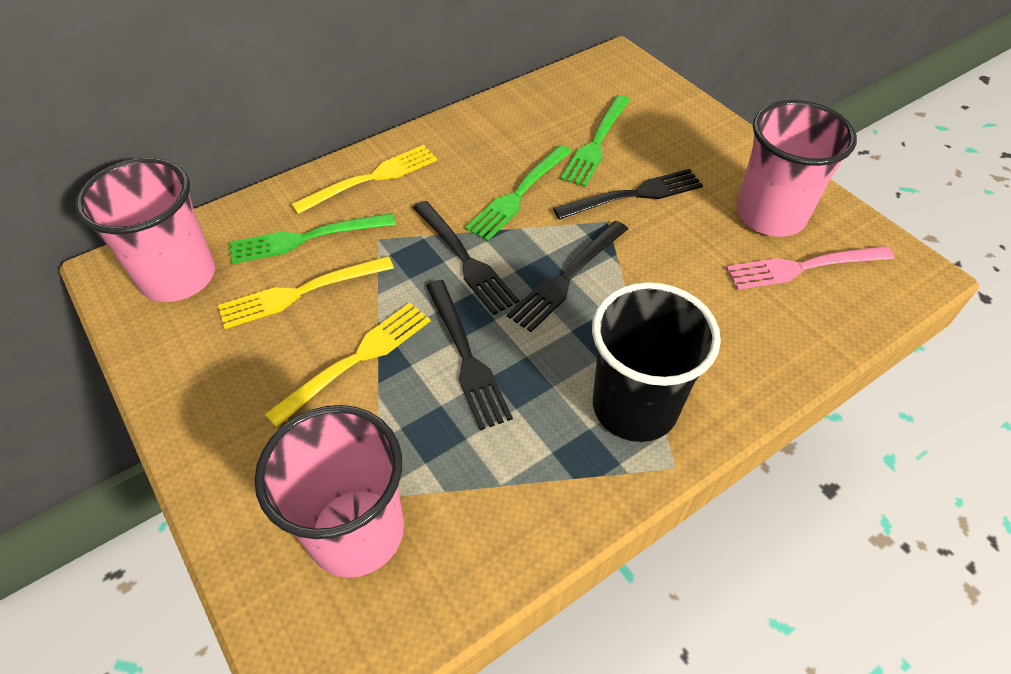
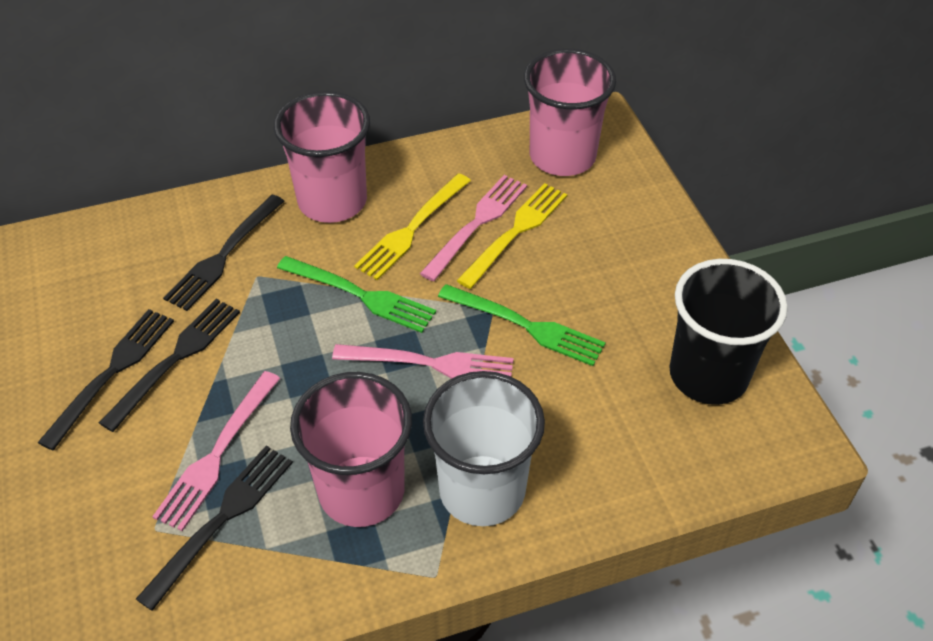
green fork: [229,213,396,264] [465,145,572,241] [561,95,630,187] = 3 -> [277,256,436,333] [438,284,606,366] = 2
pink fork: [726,246,894,290] = 1 -> [152,371,280,531] [332,344,514,379] [420,175,527,281] = 3
white cup: none = 0 -> [423,371,545,526] = 1
yellow fork: [218,256,394,329] [265,303,431,427] [291,145,437,214] = 3 -> [354,173,471,280] [457,183,568,289] = 2

